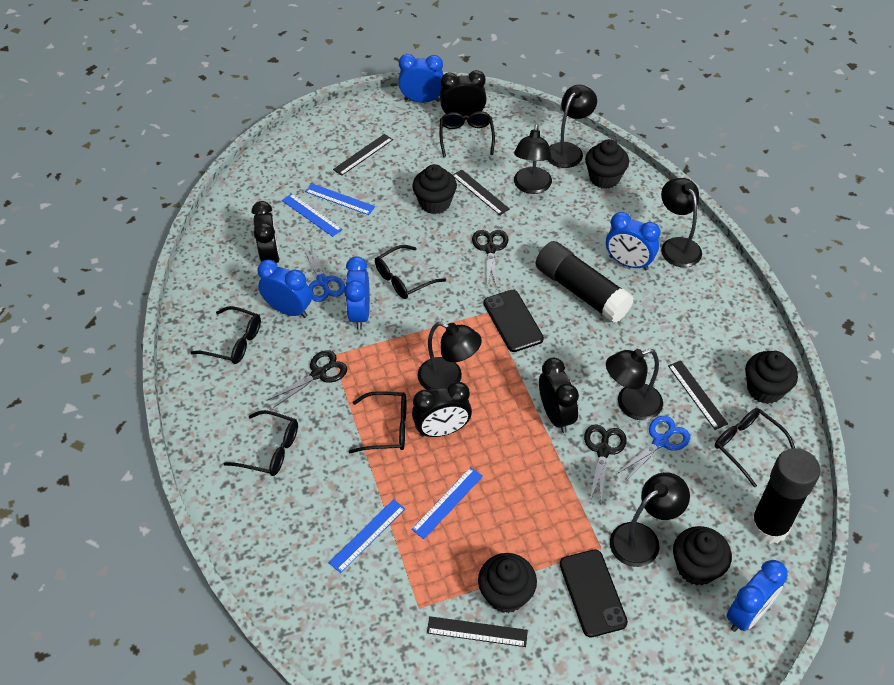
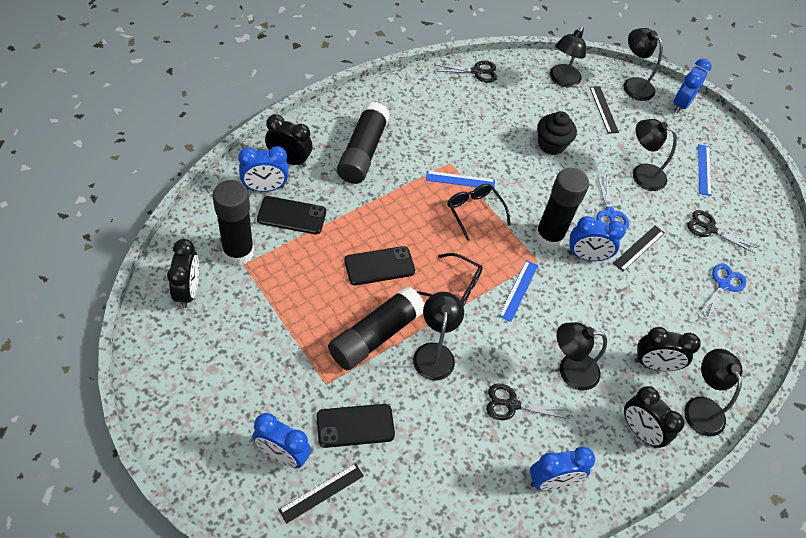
black cupcake: [412,164,457,214] [478,553,537,613] [585,139,629,189] [673,526,732,586] [745,351,798,404] = 5 -> [537,111,577,155] = 1
black glasses: [190,306,261,364] [224,410,298,476] [349,391,406,454] [375,245,446,299] [439,111,495,157] [715,408,795,487] = 6 -> [417,253,483,307] [447,184,511,241] = 2
black glue stick: [536,241,634,323] [750,448,820,544] = 2 -> [213,180,254,265] [328,286,425,370] [337,102,390,184] [535,168,589,249] = 4
black phone: [484,290,544,352] [560,549,628,637] = 2 -> [257,196,326,234] [317,404,395,448] [344,246,415,285] = 3
black ruler: [333,134,393,176] [427,616,528,647] [453,169,510,215] [668,360,728,430] = 4 -> [279,463,364,524] [590,86,619,134] [613,226,665,272] = 3
blue ruler: [282,193,342,237] [305,184,375,215] [329,499,405,573] [411,467,483,539] = 4 -> [426,171,495,188] [499,260,538,322] [698,144,711,196] = 3

